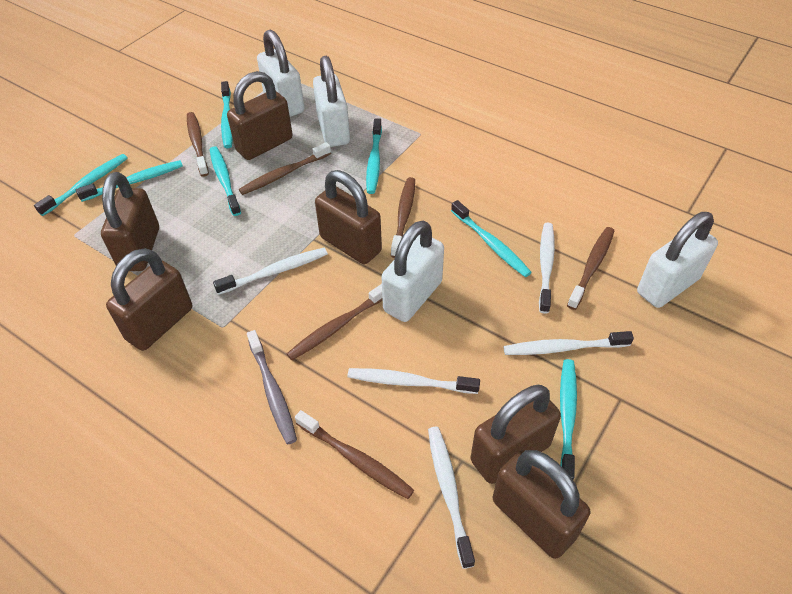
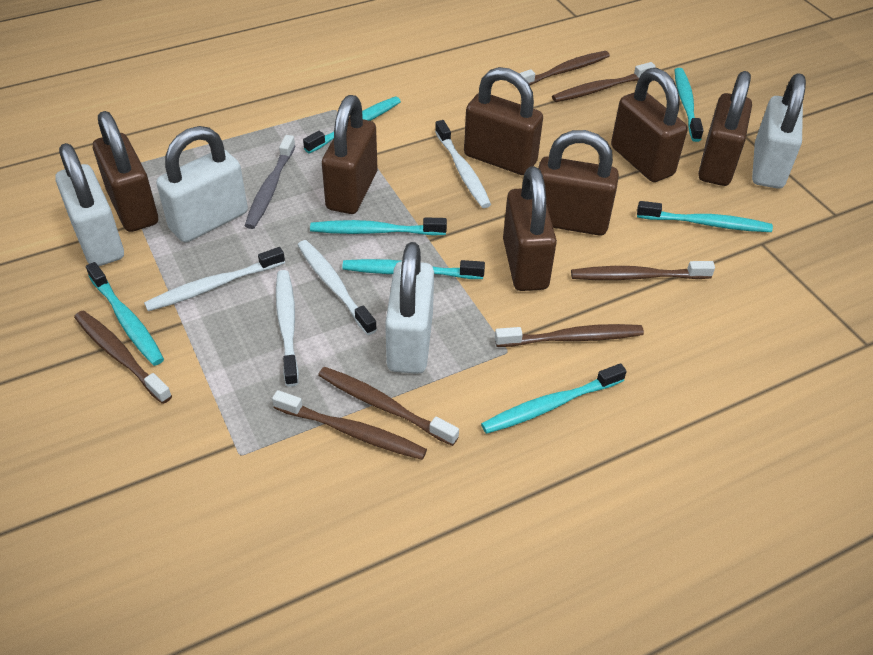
brown padlock: [101,172,159,271] [106,248,192,351] [227,71,293,160] [315,170,382,264] [471,385,561,484] [493,450,590,559] = 6 -> [93,111,158,232] [322,95,377,214] [464,67,543,175] [503,166,557,291] [538,130,619,236] [611,68,688,182] [698,71,752,186] = 7
brown toothbrush: [187,112,209,177] [239,142,331,195] [286,284,383,360] [295,410,414,499] [391,177,415,258] [567,227,614,310] = 6 -> [74,311,172,404] [272,390,427,460] [318,367,459,446] [495,324,644,347] [520,51,610,85] [552,62,656,102] [571,261,715,280] = 7
white toothbrush: [213,248,328,295] [348,368,480,394] [428,427,475,569] [504,331,634,355] [539,223,555,314] = 5 -> [144,247,285,311] [276,270,299,387] [298,240,377,335] [435,120,491,208] = 4

